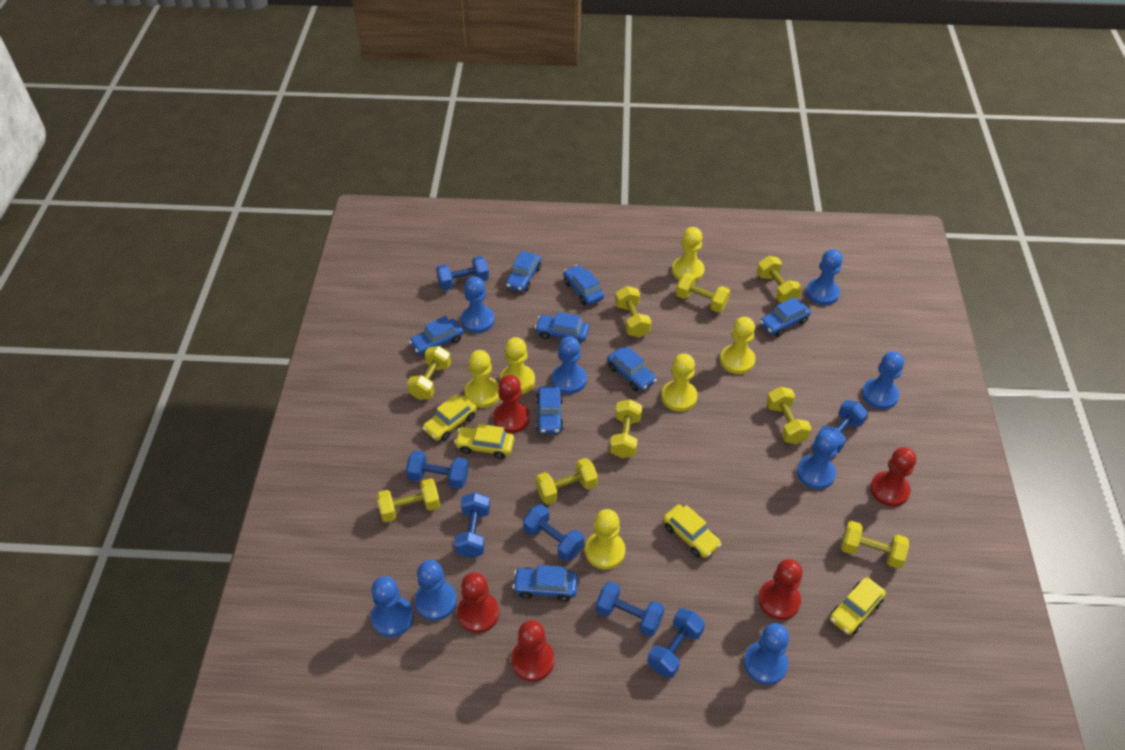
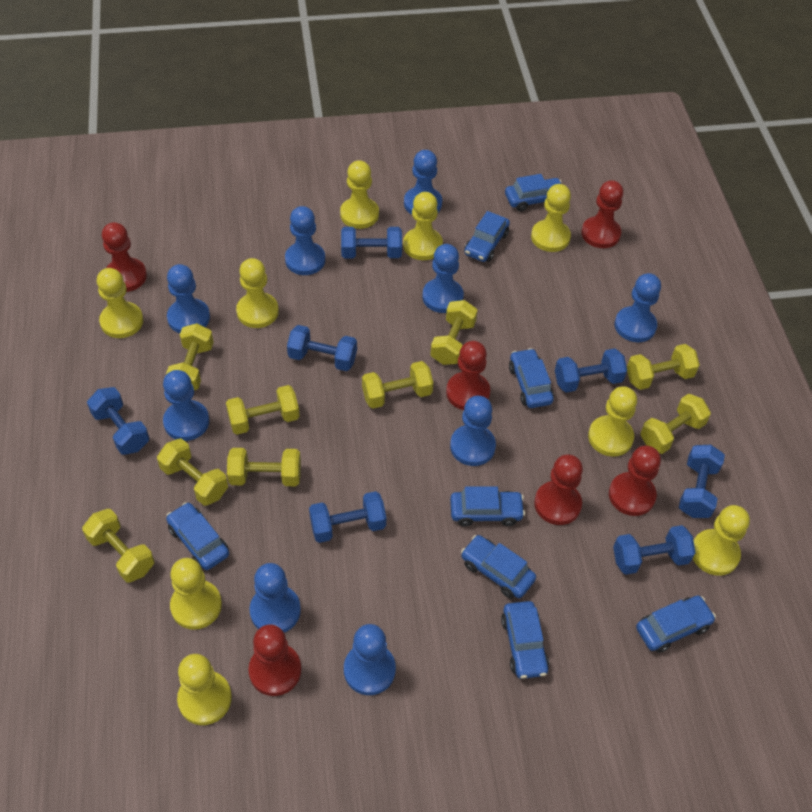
blue pawn: [371,576,414,637] [415,560,457,621] [461,276,495,333] [552,336,587,394] [744,623,789,685] [797,430,839,489] [806,249,843,305] [862,351,904,409] = 8 -> [163,370,209,441] [167,264,210,333] [250,563,301,632] [285,206,325,275] [344,624,396,695] [404,150,442,215] [422,244,464,313] [450,396,496,466] [615,273,661,342] = 9
red pawn: [457,572,499,633] [493,375,530,433] [511,620,555,682] [758,559,803,620] [870,447,916,507] = 5 -> [102,222,147,292] [248,624,301,696] [446,341,490,410] [534,454,583,525] [581,180,624,248] [609,445,661,516] = 6
yellow car: [422,394,477,441] [454,424,514,459] [663,505,721,558] [830,577,886,635] = 4 -> none = 0
yellow pawn: [465,350,499,408] [500,337,535,394] [585,509,625,570] [661,353,698,411] [672,227,705,282] [720,317,755,374] = 6 -> [97,268,143,338] [170,558,222,630] [177,654,232,725] [236,258,279,328] [340,160,379,229] [403,192,443,260] [531,184,571,252] [588,386,637,457] [693,505,750,576] = 9

